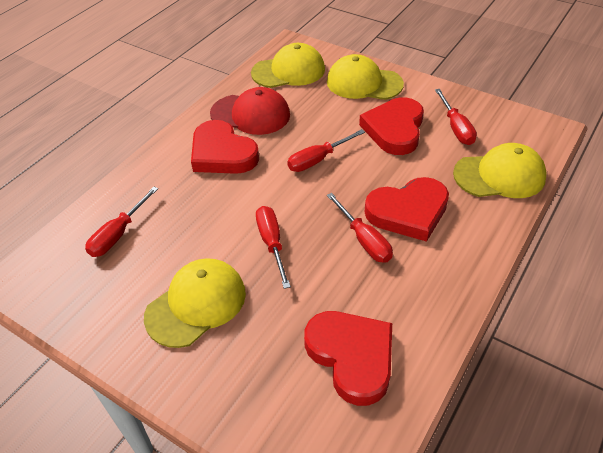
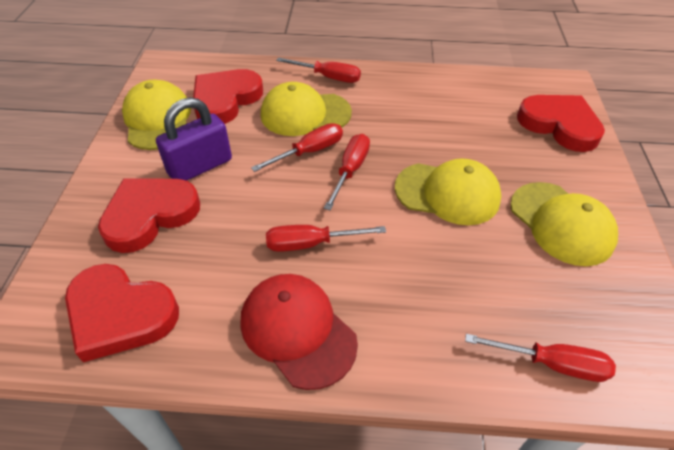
purple padlock: none = 0 -> [156,97,232,181] = 1

